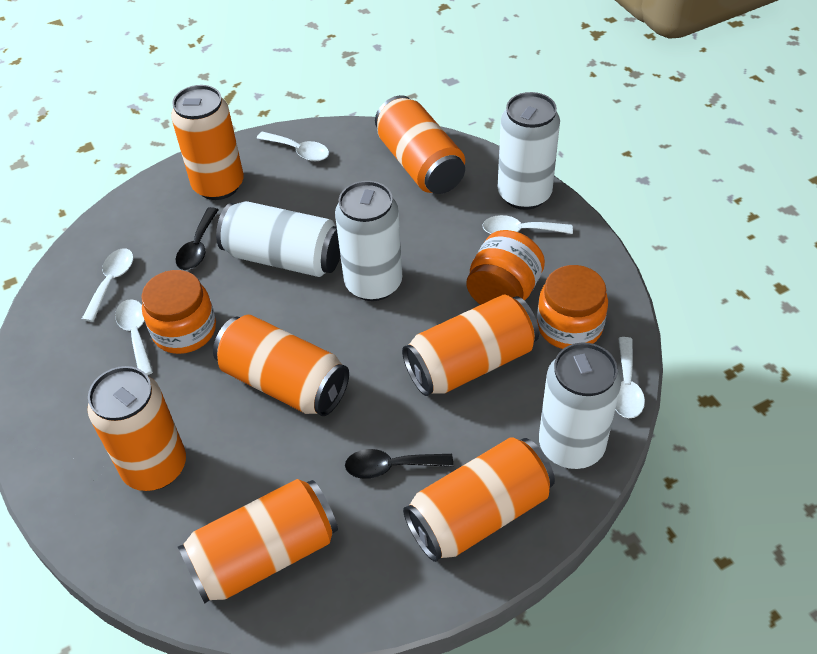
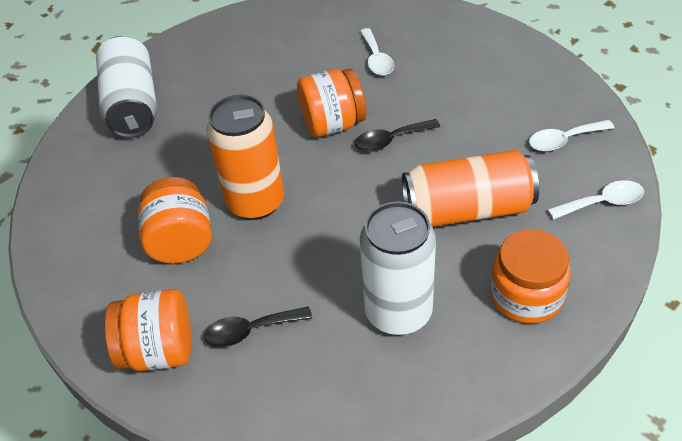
orange can: [87,366,186,491] [171,85,244,200] [178,479,338,603] [213,315,349,416] [375,95,465,194] [402,294,539,396] [403,437,555,562] = 7 -> [207,95,284,220] [402,150,539,227] = 2
orange jar: [141,270,216,354] [466,230,545,305] [537,265,608,349] = 3 -> [105,289,191,371] [138,177,212,264] [297,69,367,137] [490,229,571,324] = 4
white can: [216,201,341,277] [335,181,402,301] [498,92,560,210] [539,343,621,469] = 4 -> [96,36,157,138] [360,202,436,335] = 2
white spoon: [82,248,134,322] [115,299,153,375] [257,131,329,161] [482,215,573,234] [615,337,645,418] = 5 -> [360,28,394,76] [529,120,615,151] [547,180,644,220] = 3

